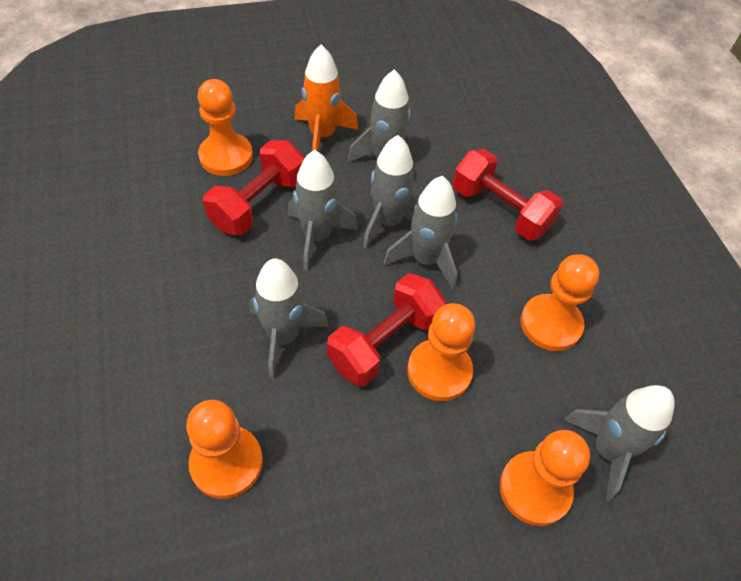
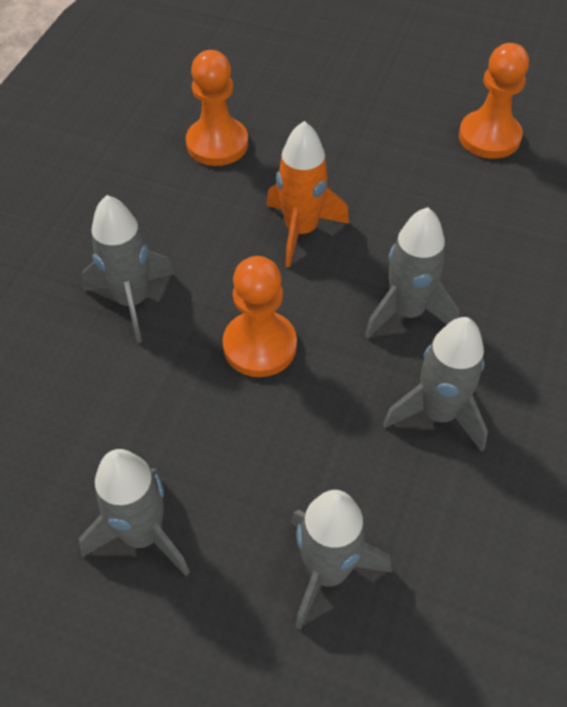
grey rocket: [250,258,329,379] [288,150,358,270] [348,69,411,162] [363,135,418,249] [383,176,457,289] [564,385,675,501] = 6 -> [79,449,190,576] [81,195,174,343] [291,490,392,630] [365,207,459,339] [383,317,488,452] = 5
orange pawn: [186,400,263,499] [198,79,253,176] [407,303,475,401] [500,430,590,526] [521,254,599,351] = 5 -> [186,50,248,166] [223,256,297,377] [459,43,529,159] = 3
red dumbbell: [203,140,305,235] [327,273,446,386] [452,149,563,241] = 3 -> none = 0

